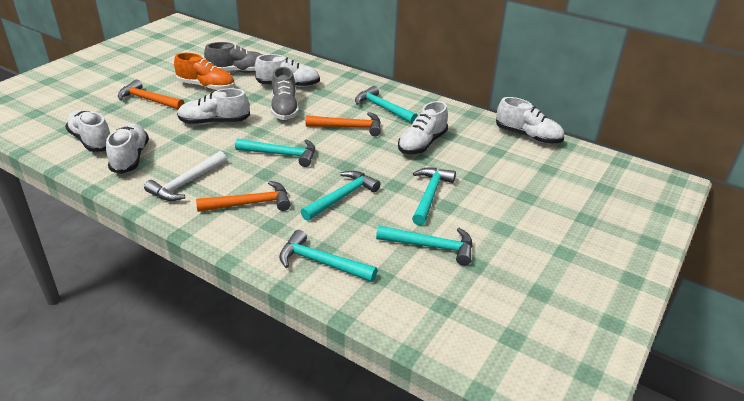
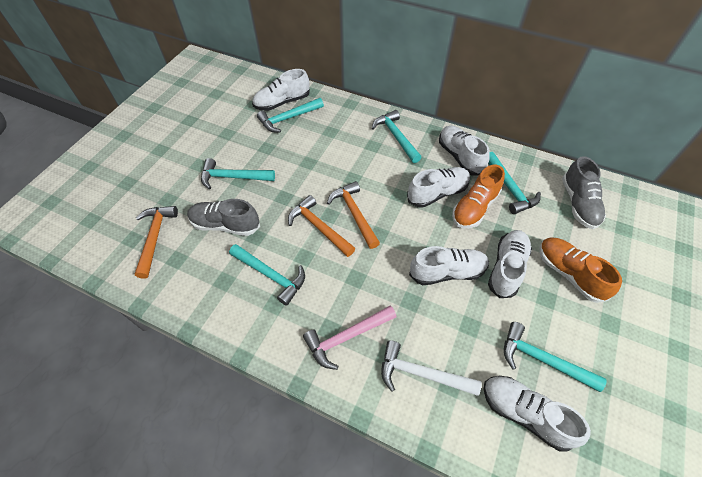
orange shoe: [174,53,235,91] = 1 -> [452,165,505,228] [539,237,622,303] = 2
pink hammer: none = 0 -> [303,305,396,370] = 1

